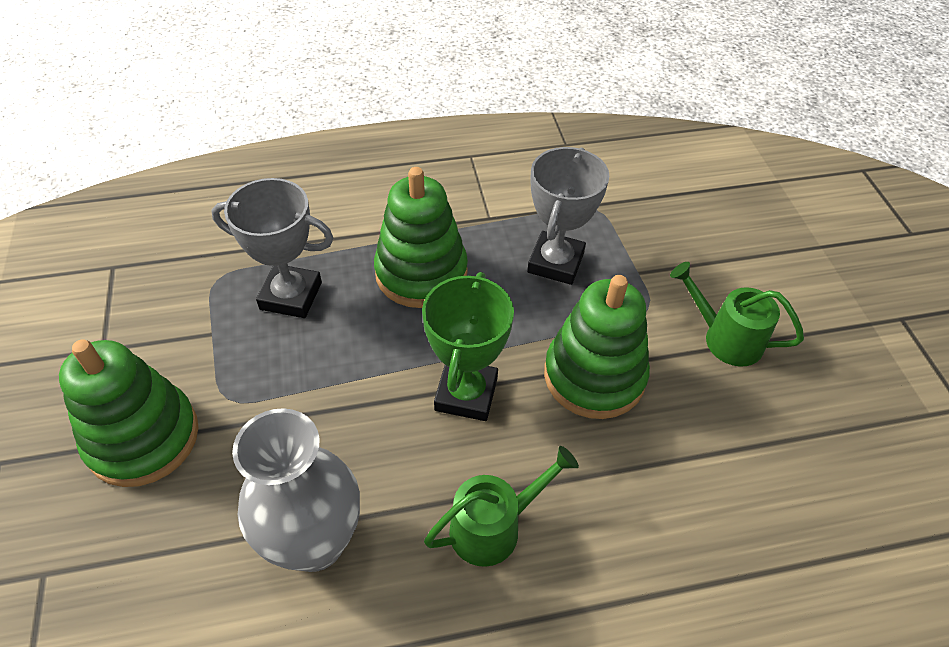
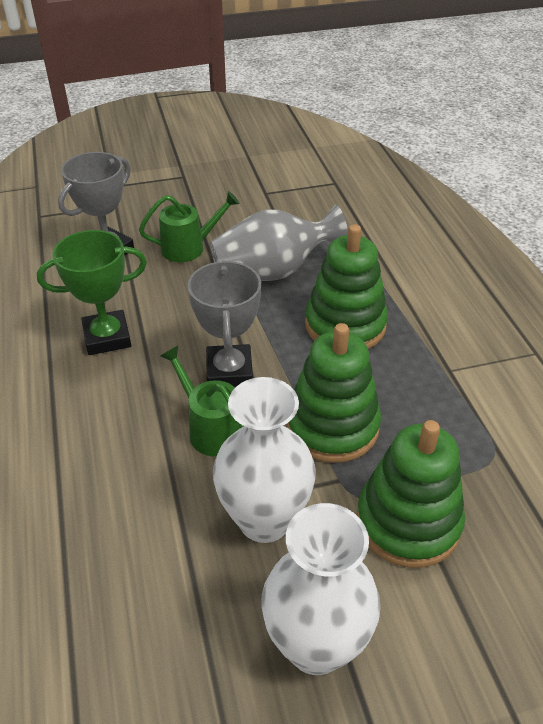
white vase: none = 0 -> [213,377,316,543] [261,503,381,675] = 2

